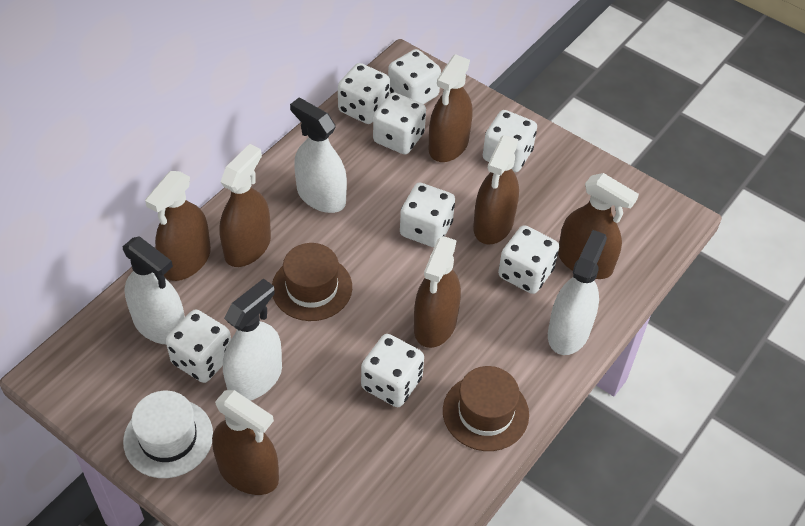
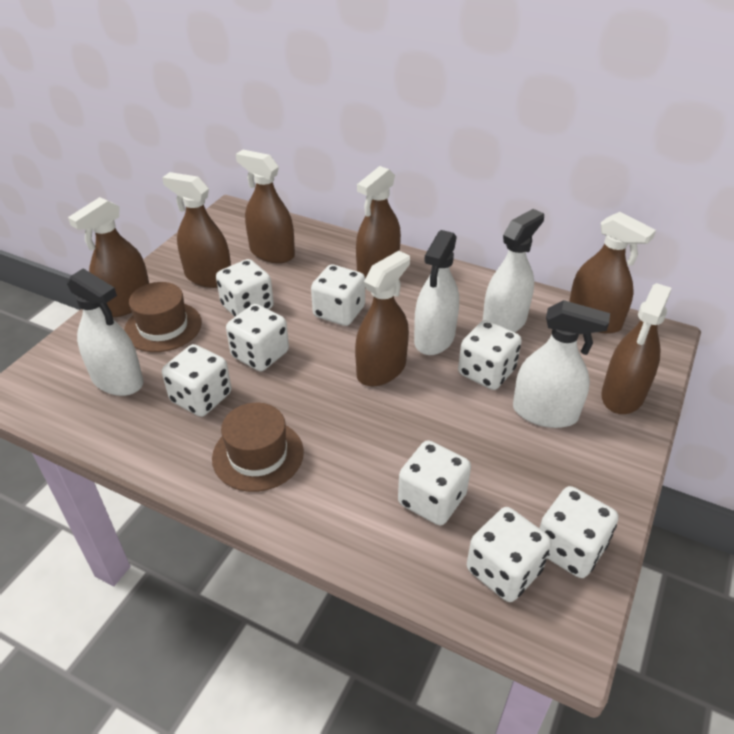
white hat: [123,391,213,478] = 1 -> none = 0

